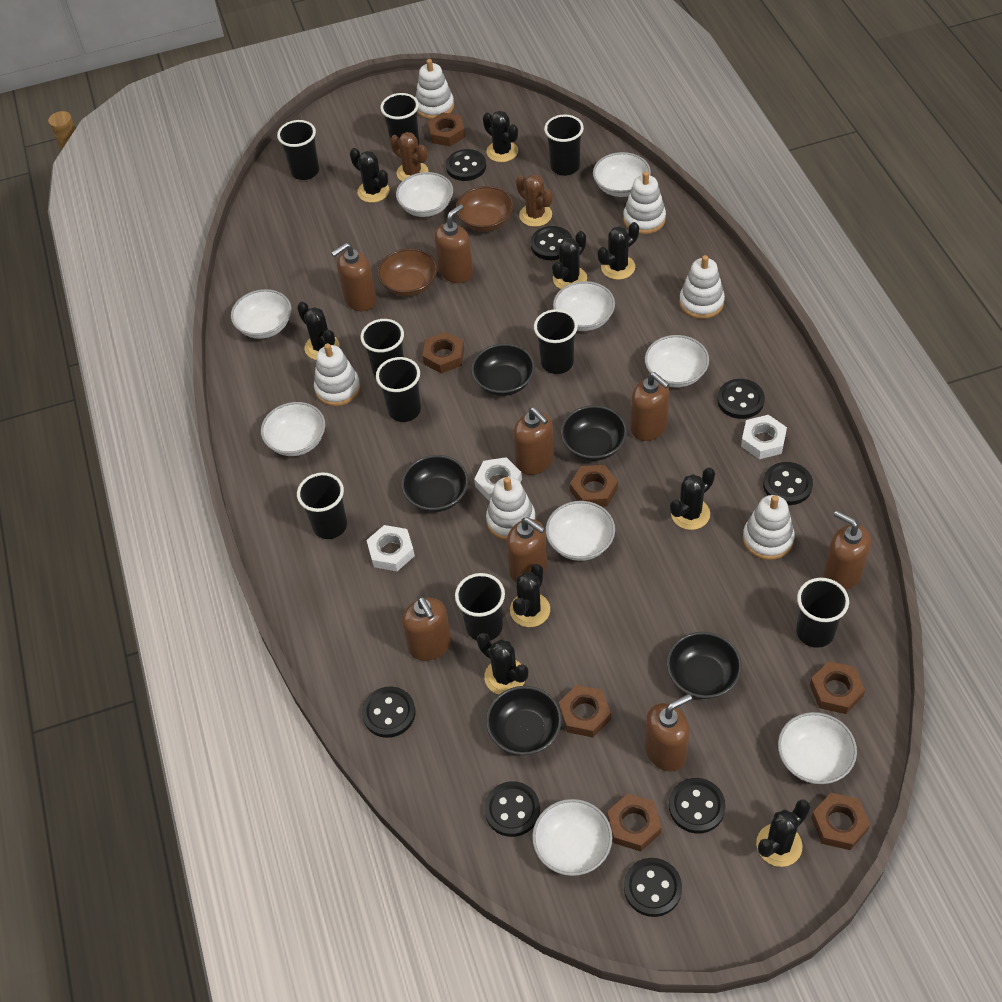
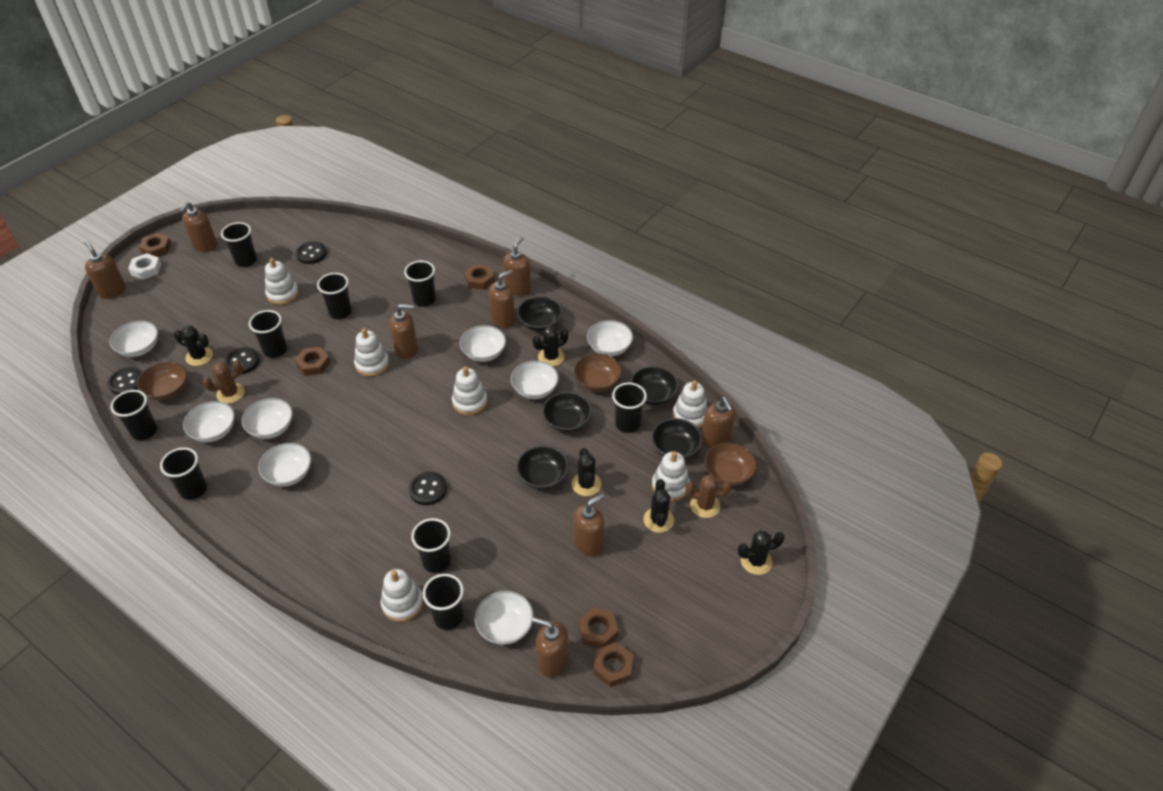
black button: [362,686,415,738] [446,149,486,181] [484,781,540,837] [530,226,573,260] [624,858,682,917] [669,778,726,834] [717,379,765,419] [763,462,813,505] = 8 -> [108,367,142,395] [224,347,260,374] [296,241,327,264] [409,472,447,505] = 4
black cactus: [297,302,339,360] [350,148,390,203] [477,633,528,694] [483,111,518,162] [510,564,550,627] [552,231,587,289] [598,222,639,280] [670,467,715,530] [756,799,810,867] = 9 -> [174,326,213,366] [532,326,568,366] [572,448,601,496] [643,479,674,533] [738,531,785,575] = 5
brown bowl: [377,248,437,297] [456,186,514,232] = 2 -> [137,362,187,400] [574,354,622,392] [705,442,757,486] = 3
brown nut: [422,332,464,374] [428,112,465,146] [559,685,611,738] [570,465,618,507] [607,794,662,852] [810,661,865,714] [811,793,870,850] = 7 -> [139,233,171,257] [295,347,330,376] [464,264,495,290] [578,607,619,648] [593,642,634,687] = 5
white bowl: [231,289,291,339] [261,402,325,456] [396,172,453,217] [532,799,612,876] [546,501,615,561] [553,281,615,331] [593,152,651,197] [645,335,709,388] [778,712,857,784] = 9 -> [110,321,158,357] [183,401,235,442] [242,398,293,439] [258,443,311,487] [460,325,506,362] [475,591,534,645] [511,361,559,399] [587,320,633,356] = 8
white nut: [367,525,415,571] [474,457,522,501] [741,415,787,459] = 3 -> [128,253,161,280] = 1

